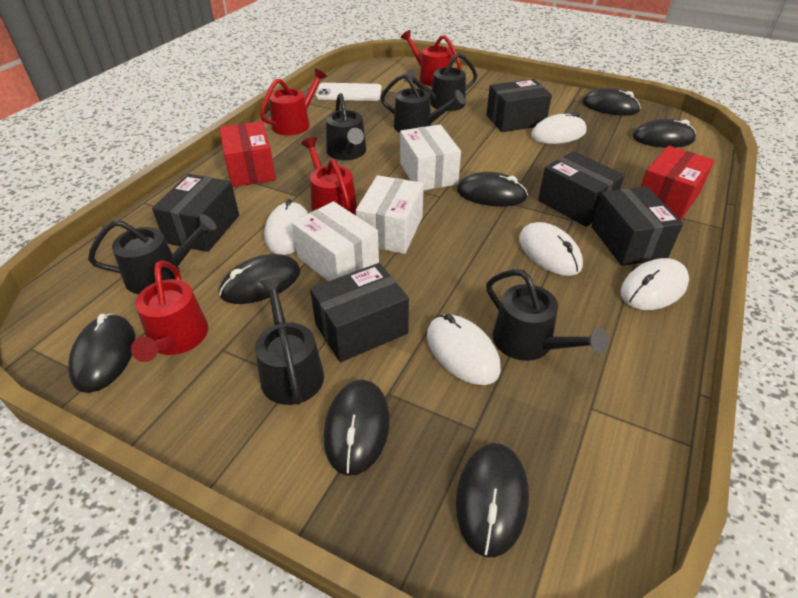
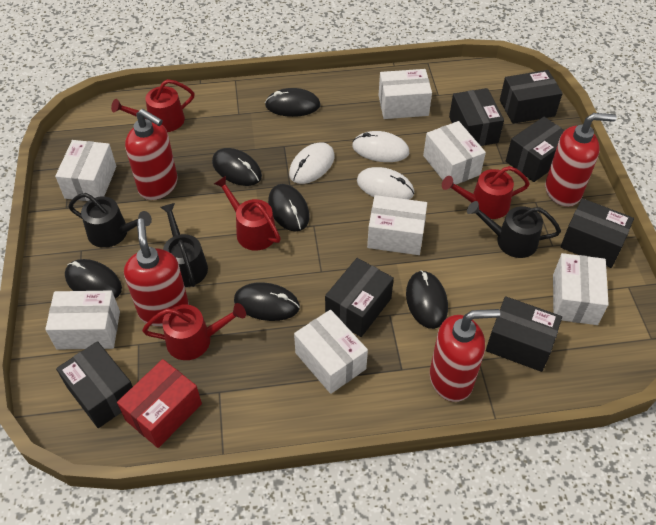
black box: [152,174,239,252] [310,263,409,362] [486,79,552,132] [538,151,625,227] [591,186,683,266] = 5 -> [56,341,133,428] [325,258,394,337] [449,88,504,146] [486,296,562,372] [500,70,563,124] [506,117,565,182] [560,198,634,268] = 7
black mouse: [68,314,135,393] [219,254,300,304] [324,380,390,476] [456,443,529,557] [457,172,528,207] [582,88,641,116] [633,119,696,148] = 7 -> [65,259,122,298] [212,148,262,186] [234,282,300,321] [265,88,321,117] [268,184,310,232] [406,270,448,329] = 6
black watering can: [88,214,217,294] [255,277,324,405] [326,93,366,160] [381,74,465,133] [404,53,477,111] [486,269,608,361] = 6 -> [68,193,152,248] [160,203,208,287] [467,201,561,258] = 3
red box: [220,121,276,187] [641,146,714,220] = 2 -> [117,359,202,448] = 1
red soap dispenser: none = 0 -> [124,219,189,326] [125,109,178,200] [430,309,500,402] [545,113,617,207] = 4
white box: [292,201,379,281] [356,175,424,254] [400,125,461,191] = 3 -> [45,291,120,350] [55,140,116,201] [294,310,368,394] [367,195,427,255] [379,69,432,119] [423,121,486,184] [553,253,609,325] = 7
white mouse: [264,199,308,255] [427,314,501,385] [519,222,583,276] [531,112,586,144] [621,258,689,310] = 5 -> [289,142,335,184] [352,131,409,162] [357,167,414,200] = 3
white phone: [316,83,382,101] = 1 -> none = 0

